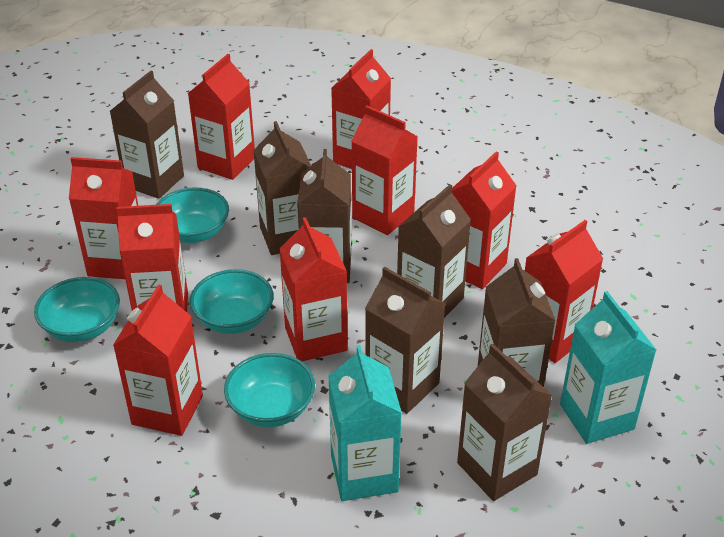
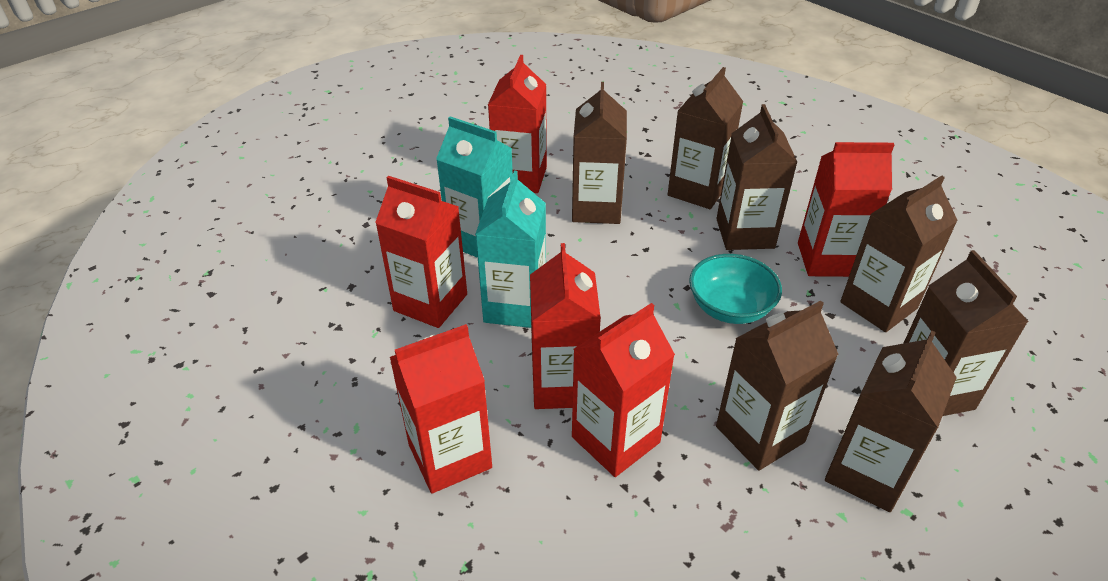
red carton: [69,157,138,279] [113,284,203,436] [116,204,188,312] [188,54,255,180] [279,217,348,361] [331,49,391,169] [352,106,418,235] [452,151,516,289] [525,220,603,363] = 9 -> [375,176,467,328] [390,324,492,493] [488,55,547,193] [530,243,601,409] [572,303,675,477] [798,142,895,277] = 6
turquoise bowl: [34,277,120,342] [156,187,229,243] [190,269,274,334] [224,353,315,427] = 4 -> [689,254,782,324] = 1

